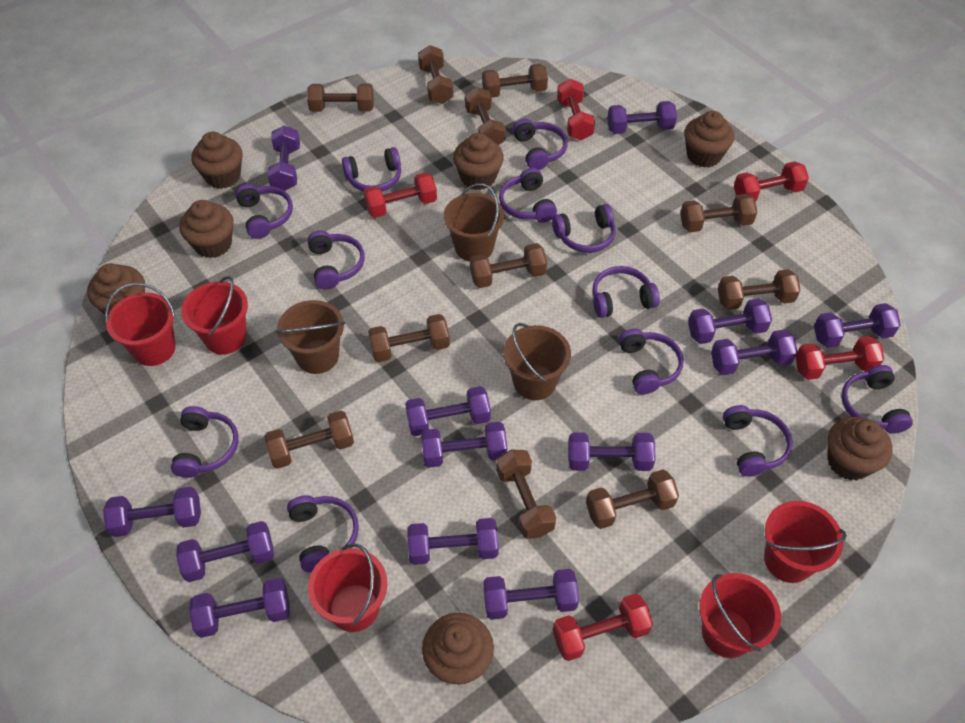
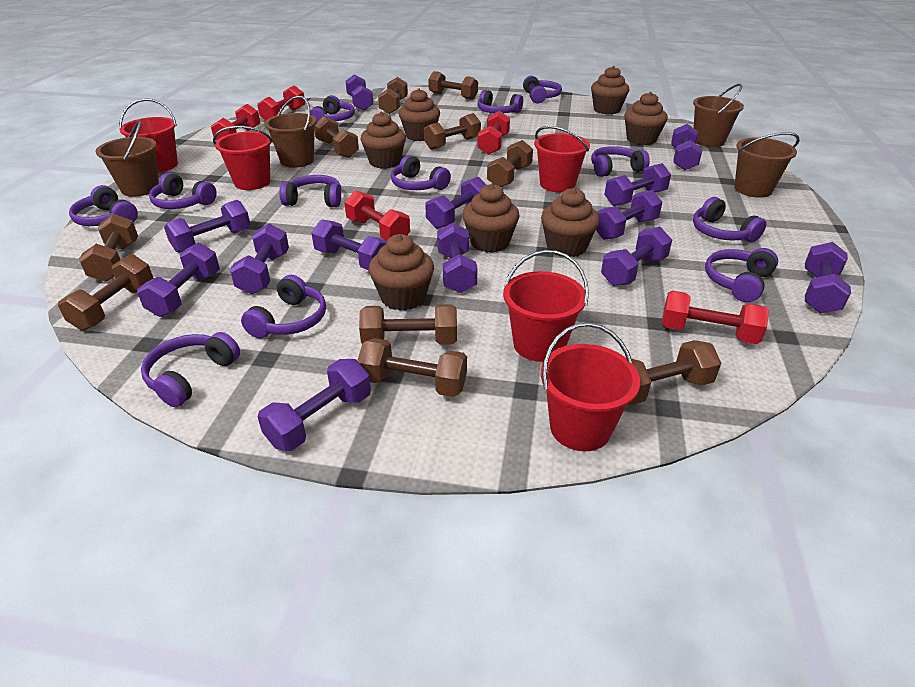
brown bucket: [276,300,345,374] [444,183,504,262] [503,323,571,400] = 3 -> [96,120,159,197] [264,96,317,168] [693,84,744,147] [734,132,800,198] = 4
brown dumbbell: [264,411,354,469] [307,84,374,112] [368,314,450,362] [418,45,454,104] [465,87,506,145] [470,243,547,288] [482,64,548,98] [496,450,556,538] [586,469,679,529] [680,194,757,232] [718,269,800,310] = 11 -> [58,254,153,331] [79,214,138,282] [315,116,359,158] [357,338,467,397] [359,304,457,344] [378,77,408,114] [424,113,481,150] [428,71,478,100] [487,140,533,187] [628,340,721,405] = 10

